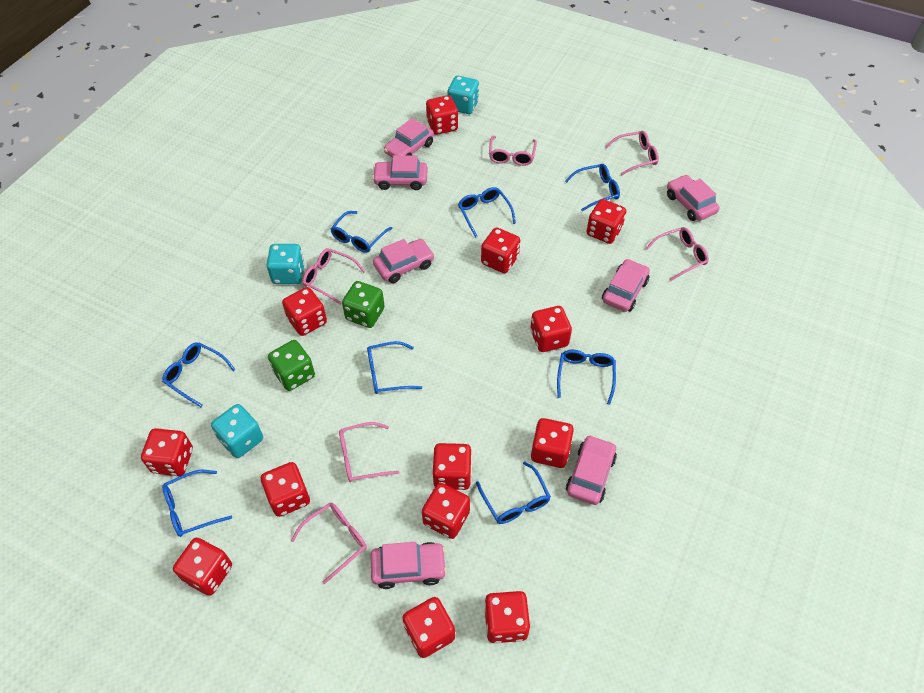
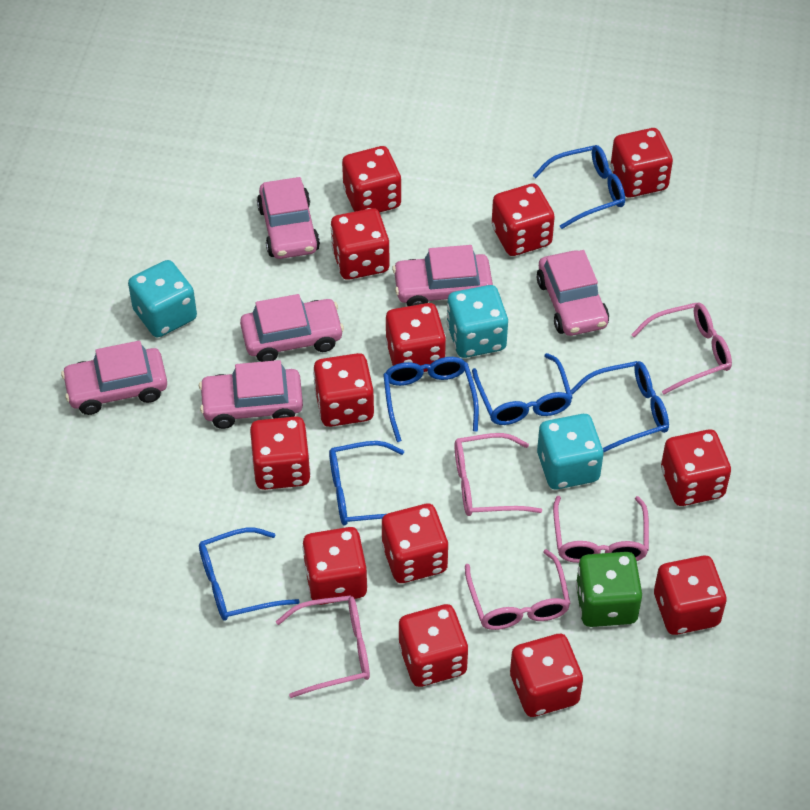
blue glasses: [162,342,236,407] [162,470,232,537] [331,211,392,253] [367,341,422,394] [458,187,516,238] [476,461,551,524] [557,350,616,405] [565,164,620,211] = 8 -> [199,528,300,621] [329,441,404,526] [383,357,479,442] [472,353,573,425] [533,145,625,229] [571,361,669,453] = 6
green dice: [268,340,315,391] [342,281,385,328] = 2 -> [576,552,642,627] = 1
pink car: [371,542,447,589] [372,155,428,190] [373,239,434,283] [384,118,434,158] [566,435,617,505] [602,259,650,312] [667,175,720,221] = 7 -> [61,341,167,415] [199,360,303,429] [240,294,344,362] [257,177,320,259] [392,245,493,306] [537,250,609,336] = 6
pink glasses: [291,503,367,584] [303,248,366,304] [339,422,400,482] [489,136,537,166] [605,131,659,175] [645,227,709,281] = 6 -> [276,595,370,698] [455,433,542,516] [465,549,571,630] [553,496,649,563] [631,303,732,394] = 5

